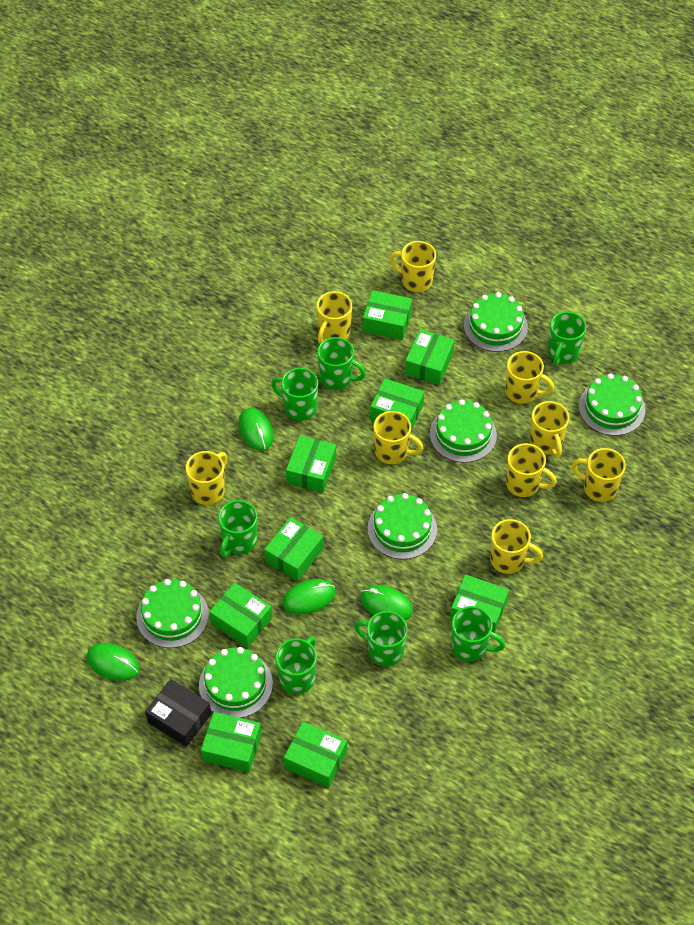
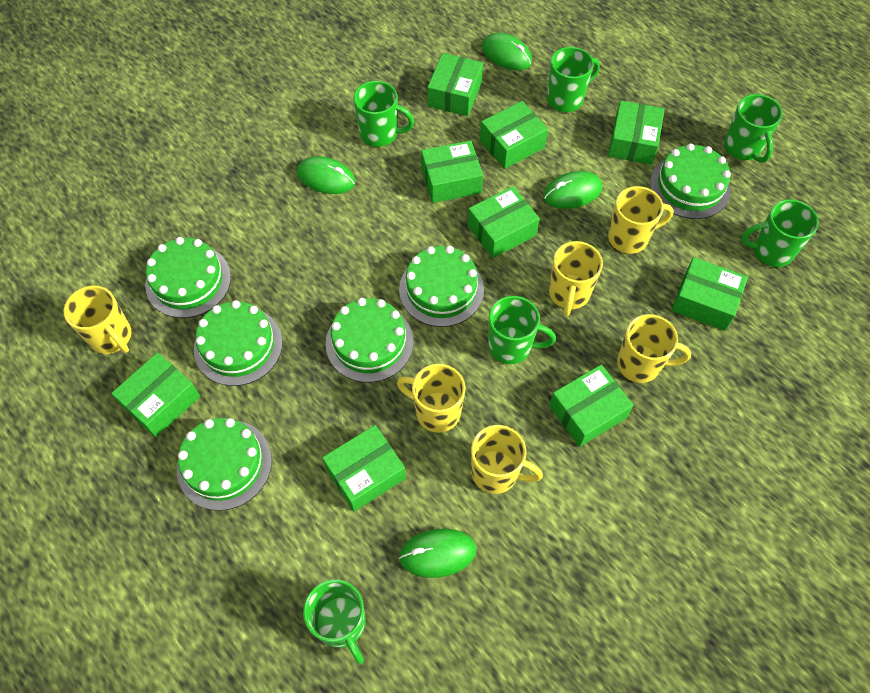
black box: [145,679,211,747] = 1 -> none = 0
green mug: [218,500,257,557] [271,368,318,421] [275,636,317,694] [317,337,366,390] [354,611,407,667] [451,606,505,662] [548,311,586,365] = 7 -> [303,579,366,664] [353,81,414,147] [488,296,556,364] [547,47,600,112] [724,94,783,163] [741,199,819,267] = 6
yellow mug: [186,451,227,505] [316,291,352,344] [374,411,423,464] [389,241,436,292] [490,519,543,574] [505,351,554,404] [506,443,557,497] [530,401,569,458] [571,448,626,502] = 9 -> [64,286,132,354] [397,364,465,433] [471,425,543,494] [549,241,603,316] [608,186,674,254] [617,314,691,383] = 6

